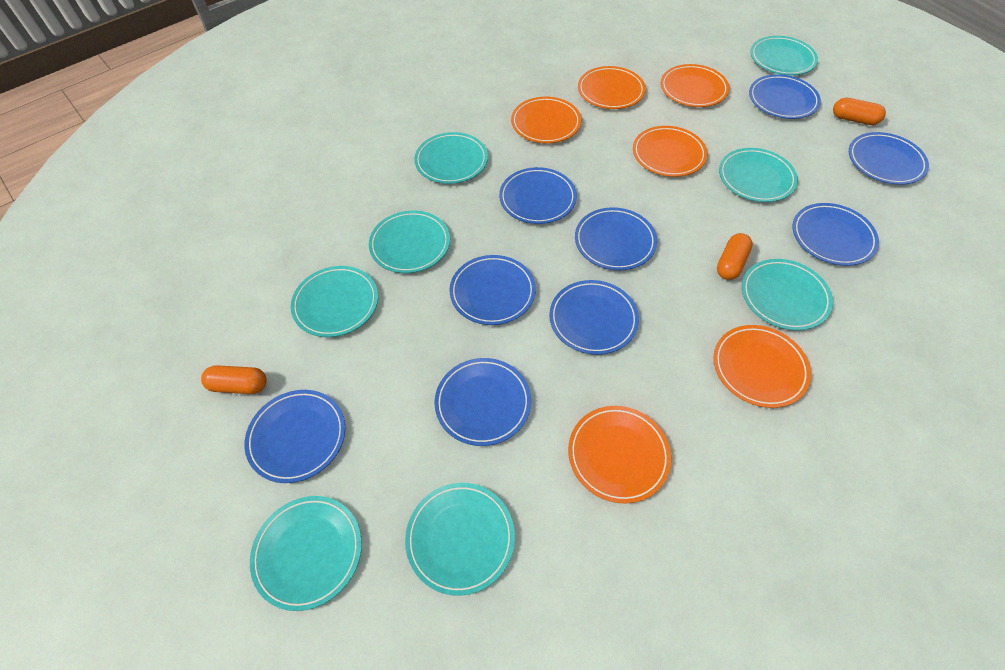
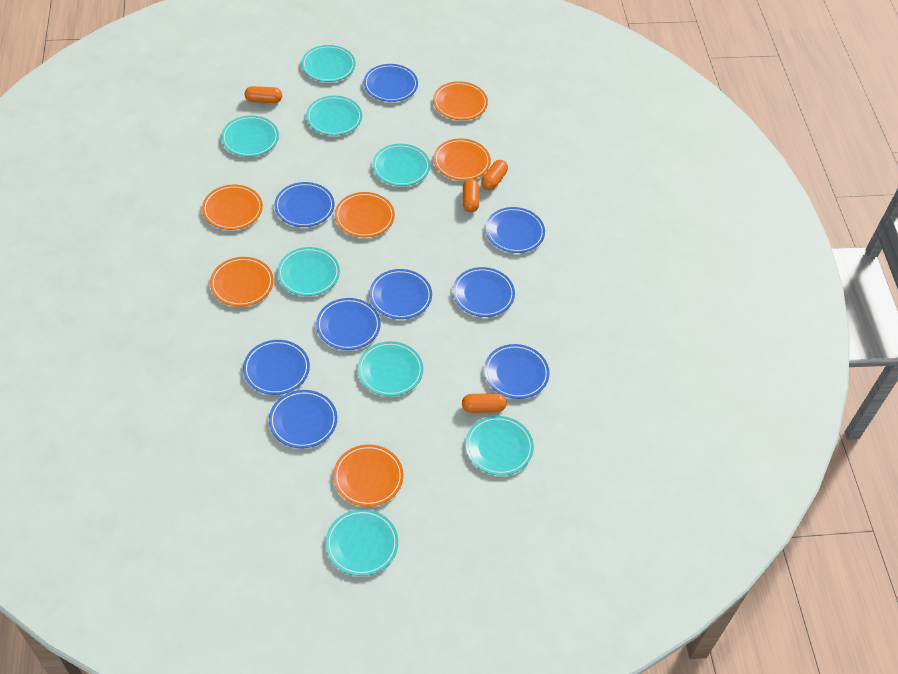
orange capsule: [201,365,267,394] [717,233,753,280] [833,98,886,125] = 3 -> [245,86,282,103] [462,393,507,413] [463,179,479,212] [481,160,508,190] = 4

